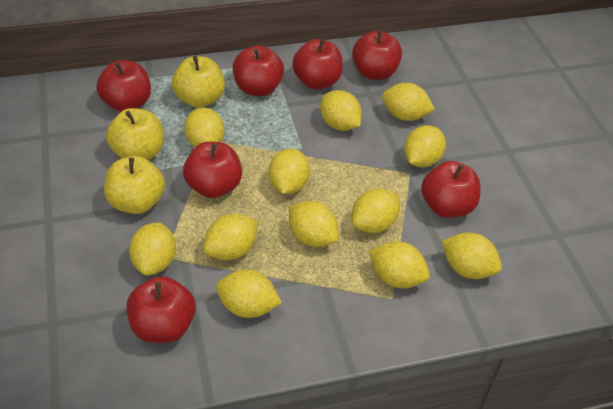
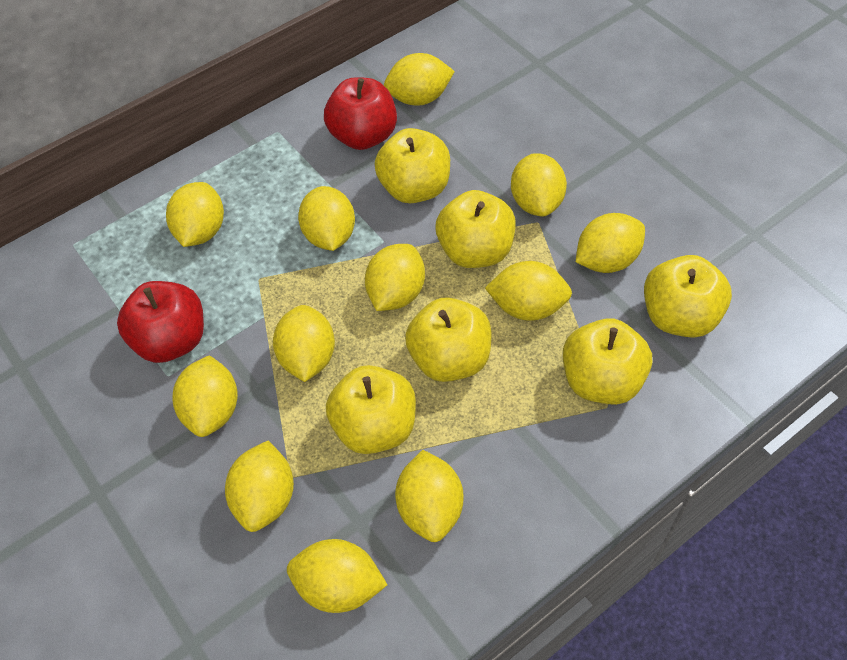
red apple: [96,60,151,112] [127,276,196,343] [183,142,242,198] [233,45,284,96] [292,39,343,89] [352,30,402,80] [421,161,481,218] = 7 -> [117,281,204,363] [324,77,397,150] = 2
yellow apple: [104,156,165,214] [106,108,163,160] [172,56,225,108] = 3 -> [326,365,416,454] [375,128,450,203] [405,297,492,382] [436,190,516,268] [563,318,652,405] [644,255,732,338] = 6

